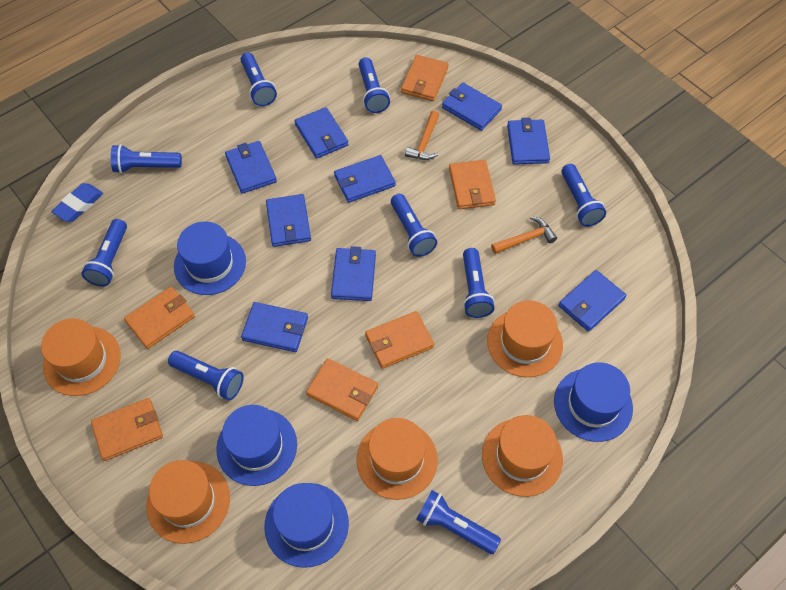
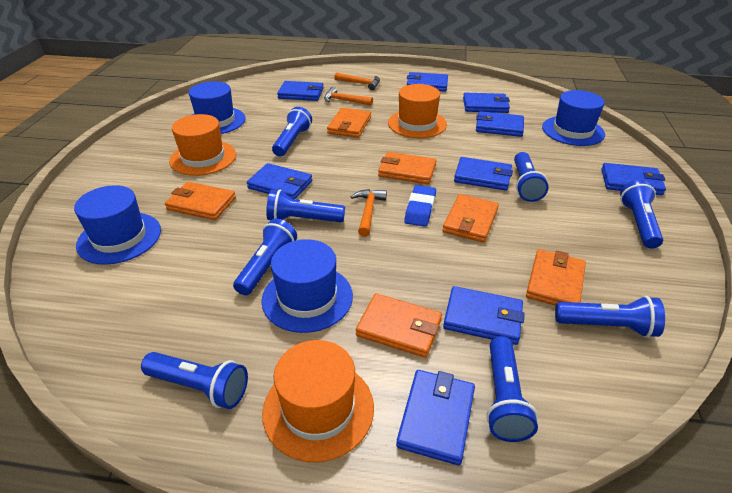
blue flashlight: [82,219,127,286] [111,144,182,174] [168,351,244,400] [240,53,277,106] [358,57,390,113] [391,194,437,257] [416,490,501,554] [463,248,495,318] [561,164,606,226] = 9 -> [141,352,248,409] [233,219,297,295] [266,190,345,222] [272,107,312,156] [486,336,538,442] [514,152,549,202] [555,296,665,338] [620,180,663,249] = 8
orange hammer: [405,111,440,160] [491,216,557,254] = 2 -> [324,87,373,106] [334,72,380,90] [351,189,387,237] = 3
orange hat: [41,318,121,396] [146,460,230,544] [357,418,438,500] [482,415,563,497] [487,300,563,377] = 5 -> [169,114,236,176] [262,340,374,462] [388,84,447,138] = 3

